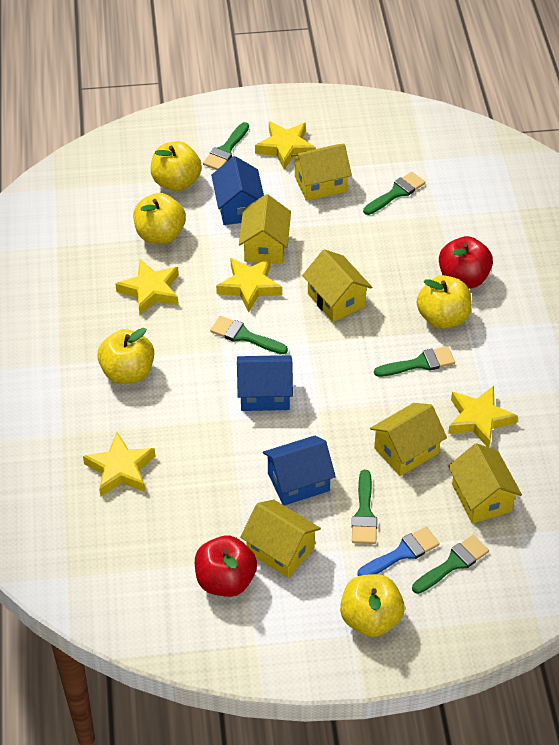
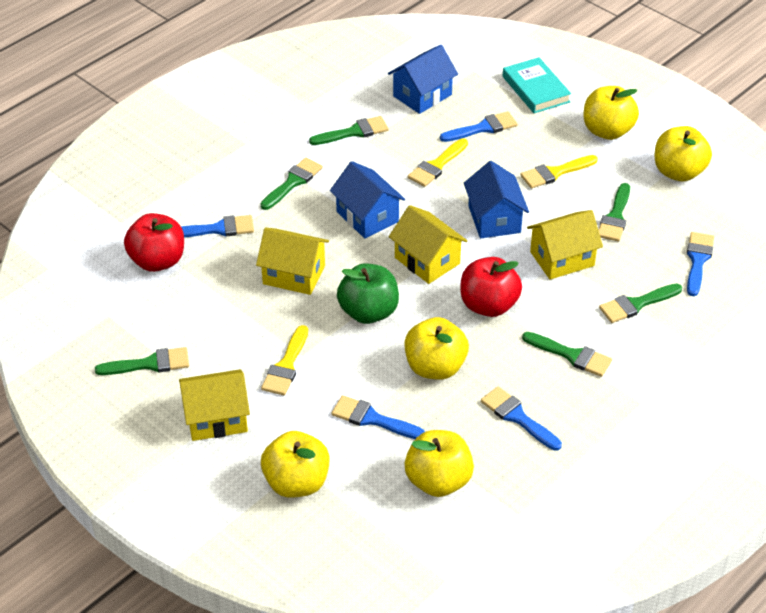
blue brush: [357,527,440,576] = 1 -> [181,215,254,238] [331,395,425,439] [440,111,517,142] [481,387,562,451] [687,232,714,296] = 5
green apple: none = 0 -> [337,263,399,324] = 1
turquoise book: none = 0 -> [503,57,571,113] = 1
yellow brush: none = 0 -> [261,325,308,395] [408,138,468,187] [520,155,598,188] = 3
yellow house: [239,194,291,264] [240,499,321,578] [291,144,352,201] [302,249,372,322] [370,403,447,476] [448,443,522,523] = 6 -> [179,369,250,441] [256,228,329,295] [389,205,467,284] [527,210,603,280] = 4
yellow star: [83,432,155,497] [115,259,179,315] [216,258,282,312] [255,121,316,170] [448,386,518,447] = 5 -> none = 0

